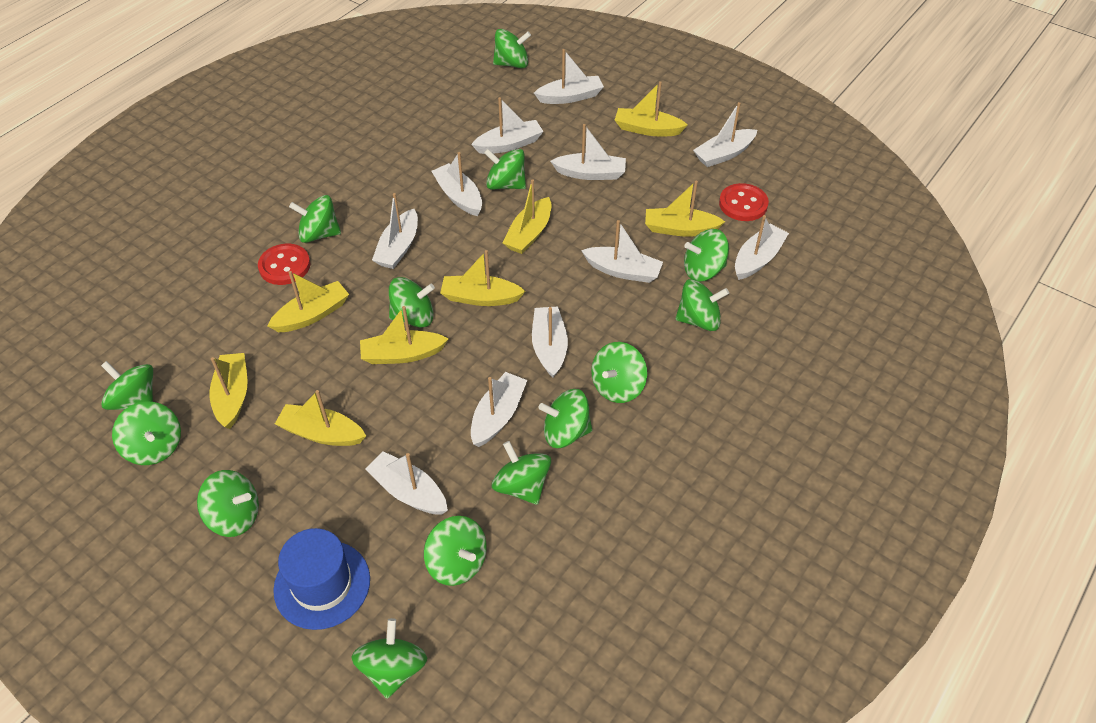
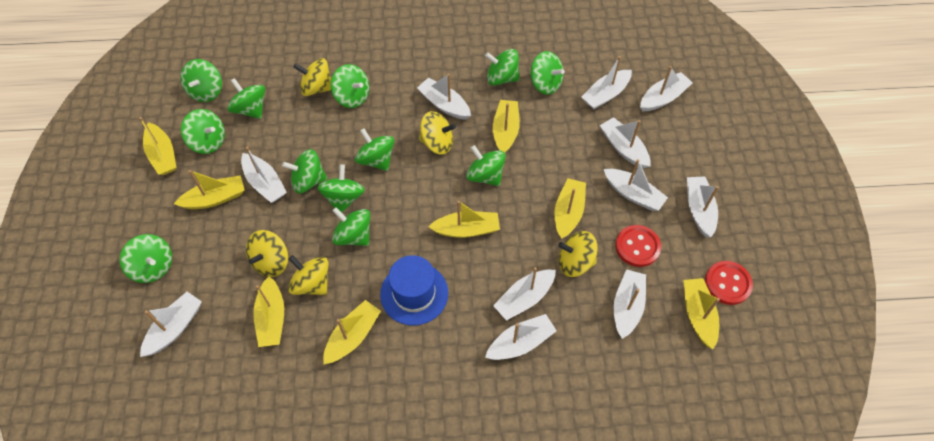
green spinning top: [101,361,153,410] [112,401,181,465] [197,470,259,537] [289,195,341,243] [352,618,427,699] [389,277,435,328] [424,516,487,586] [484,149,526,189] [492,441,551,505] [493,29,531,68] [538,389,592,448] [591,342,647,403] [675,279,729,331] [684,229,729,282] = 14 -> [120,234,172,283] [181,59,222,102] [181,109,225,154] [227,78,265,119] [282,149,327,194] [317,164,365,213] [331,64,369,108] [332,207,370,246] [355,128,394,171] [466,145,506,186] [485,49,520,86] [531,51,565,95] = 12
yellow spinning top: none = 0 -> [246,230,288,277] [288,255,329,295] [293,58,331,96] [419,111,456,155] [558,231,598,277] = 5

